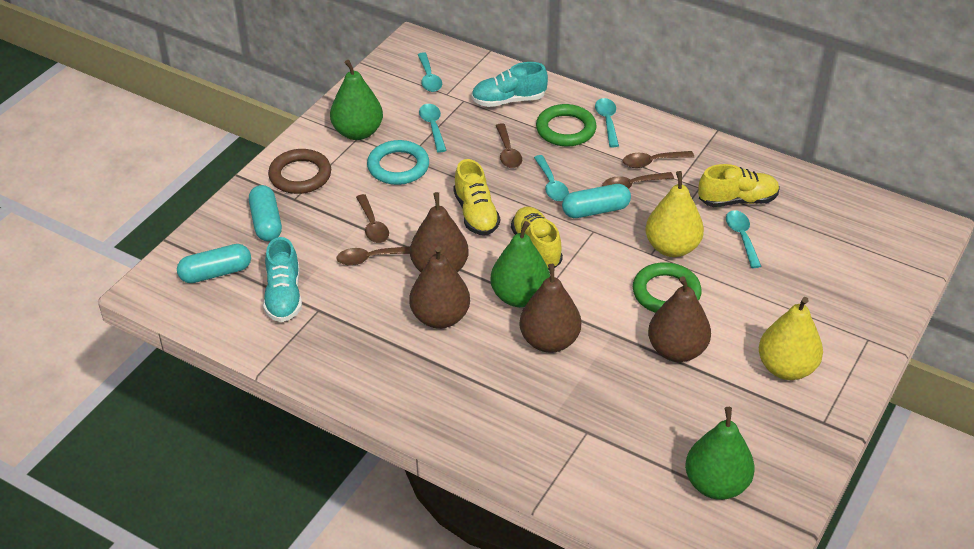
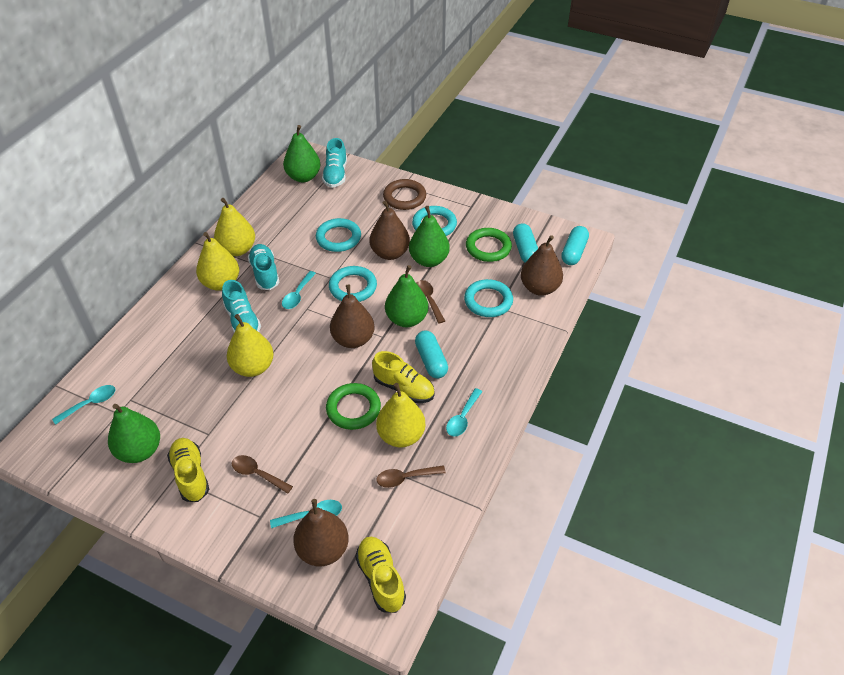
brown spoon: [337,247,410,266] [356,194,389,243] [496,123,522,168] [602,172,674,189] [623,151,694,168] = 5 -> [232,455,293,494] [377,465,446,488] [416,280,445,324] = 3
green pear: [330,60,383,140] [491,221,550,307] [685,407,755,500] = 3 -> [108,404,160,463] [283,125,321,182] [385,265,428,327] [409,206,450,267] = 4
turquoise ring: [367,140,429,185] = 1 -> [316,218,361,252] [329,266,377,302] [412,206,457,236] [464,279,513,317] = 4
turquoise shoe: [263,237,302,322] [471,62,548,107] = 2 -> [222,280,261,333] [248,244,279,290] [322,138,347,188] = 3
turquoise spoon: [418,52,442,92] [419,104,447,152] [534,155,569,201] [595,98,619,147] [726,210,761,268] = 5 -> [52,385,116,425] [270,500,342,529] [282,271,316,309] [446,388,482,437] = 4
yellow pear: [646,171,704,257] [759,297,823,380] = 2 -> [196,232,239,291] [214,198,255,256] [227,314,274,377] [376,383,426,447] = 4

